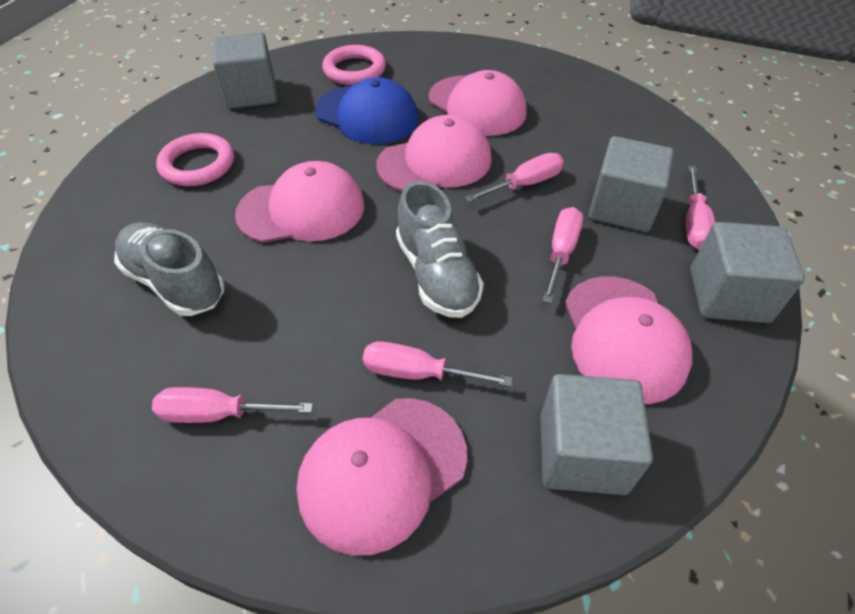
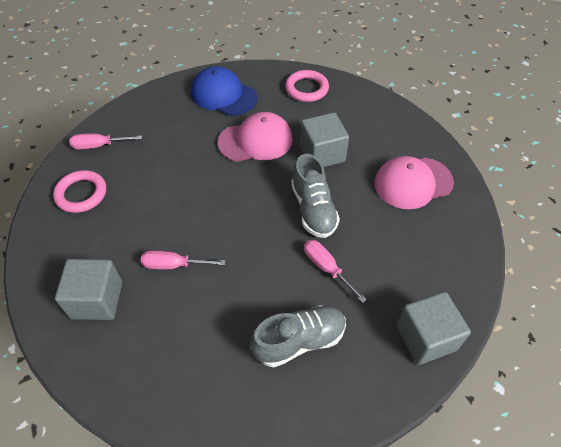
grey cube: [213,32,277,109] [540,374,653,495] [589,136,674,232] [690,222,805,323] = 4 -> [55,259,122,320] [300,112,349,167] [396,292,471,365] = 3
pink cap: [235,161,364,243] [296,398,467,556] [376,115,492,192] [428,70,527,136] [565,276,692,404] = 5 -> [218,112,293,162] [375,156,454,209] = 2
pink screwdriver: [152,387,313,423] [363,341,513,386] [465,153,564,202] [543,207,583,303] [686,165,716,250] = 5 -> [69,133,142,149] [141,250,226,269] [304,240,367,303] = 3

